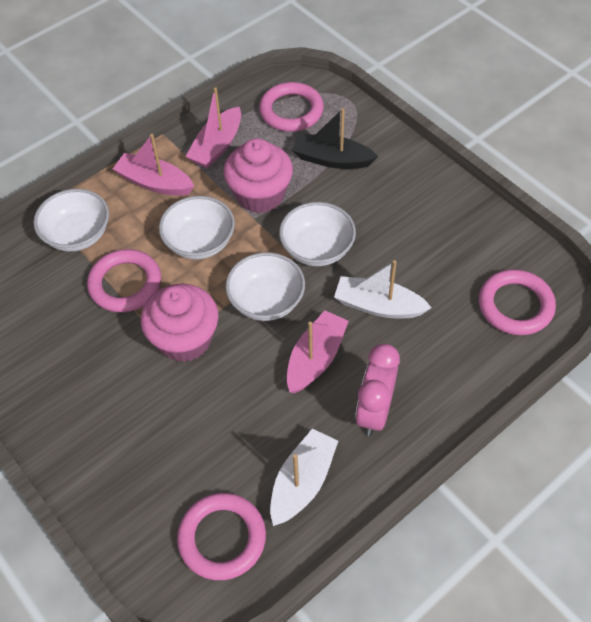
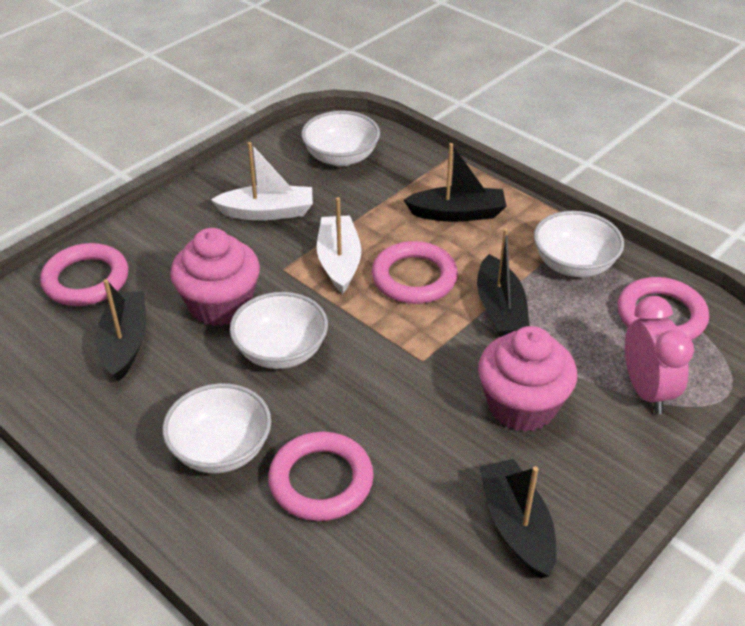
black boat: [292,108,378,169] = 1 -> [96,279,146,382] [404,143,506,222] [477,228,530,337] [479,459,556,578] = 4
pink boat: [113,134,194,196] [185,87,241,168] [287,310,349,393] = 3 -> none = 0

